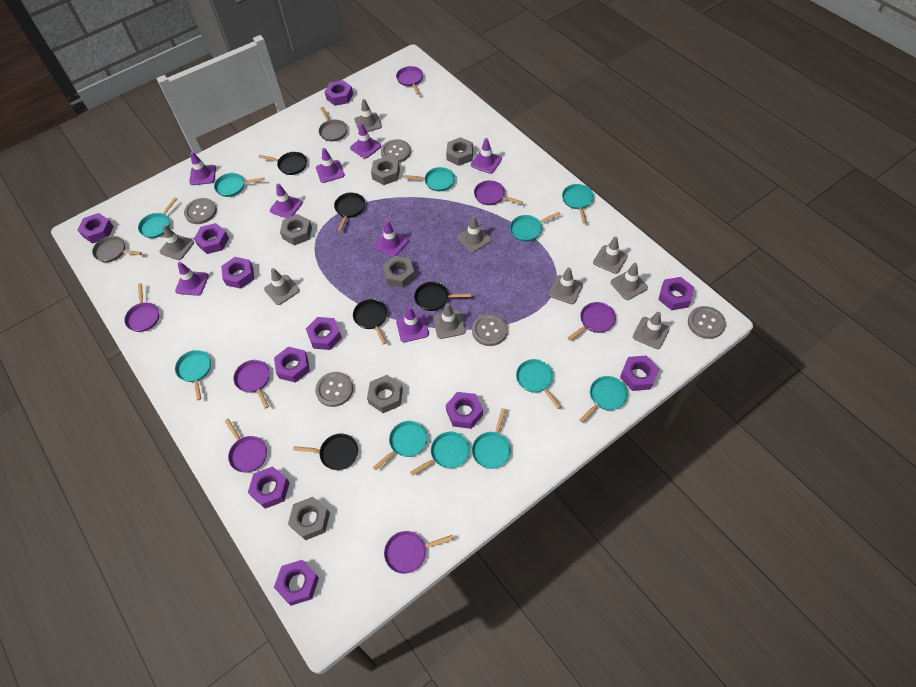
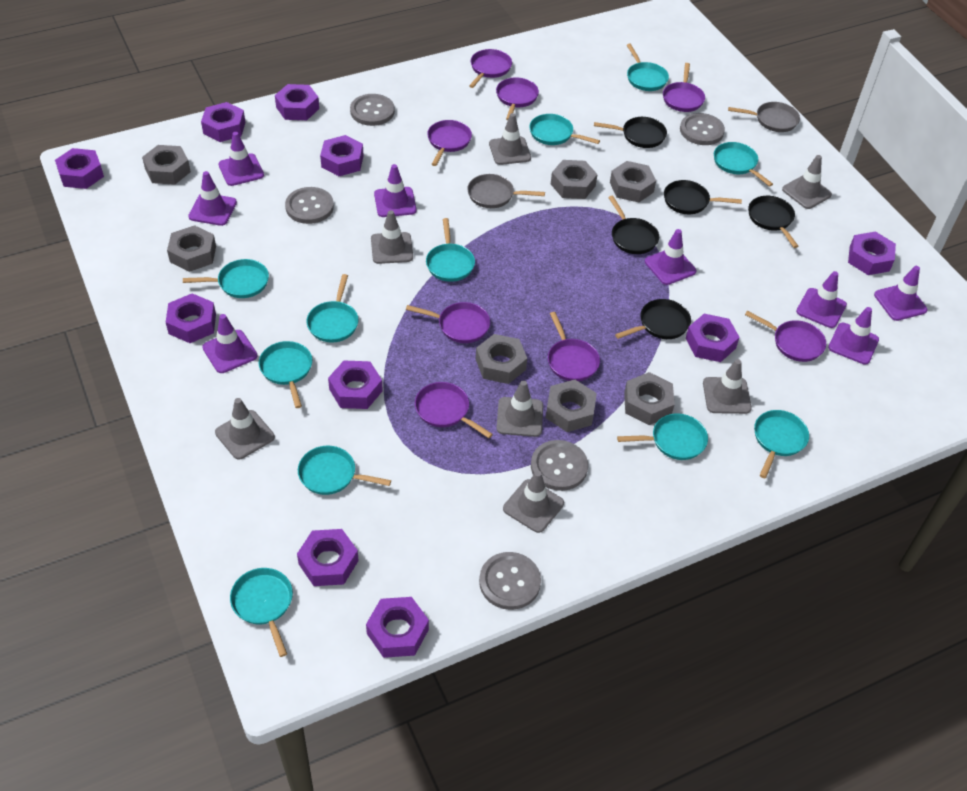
grey nut: [280,214,312,245] [288,497,330,540] [367,375,403,413] [371,156,400,185] [382,256,415,288] [446,137,473,166] = 6 -> [142,145,191,185] [167,225,216,272] [476,334,527,384] [546,380,597,432] [551,160,597,199] [610,161,656,203] [624,372,675,425] = 7
grey traffic cone: [160,225,194,260] [264,268,300,305] [354,99,382,132] [433,303,466,339] [457,216,492,253] [548,268,583,304] [593,237,628,274] [611,263,648,300] [633,312,670,349] = 9 -> [215,398,275,459] [371,210,413,264] [489,113,531,165] [496,380,543,437] [503,471,564,533] [703,359,752,414] [782,155,832,209] = 7
purple nut: [77,213,114,244] [194,223,229,254] [221,257,254,289] [248,466,290,509] [274,347,310,383] [274,560,319,606] [306,317,342,350] [325,80,353,106] [446,392,483,429] [620,356,659,391] [658,277,694,310] = 11 -> [55,148,104,189] [166,293,216,343] [201,102,246,142] [275,84,319,120] [297,529,359,586] [320,135,364,176] [328,360,383,409] [366,597,429,658] [686,314,740,362] [848,232,896,275] = 10
purple pan: [124,283,159,332] [225,419,267,473] [233,360,270,409] [384,531,453,574] [396,66,423,95] [474,180,523,205] [568,302,616,341] = 7 -> [406,302,490,343] [415,382,493,438] [427,120,472,166] [469,49,512,88] [496,77,539,121] [548,312,600,381] [663,63,705,112] [745,311,826,362] = 8

